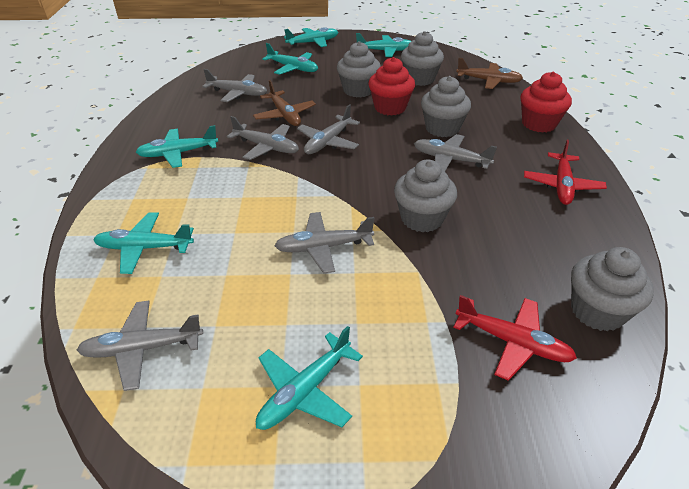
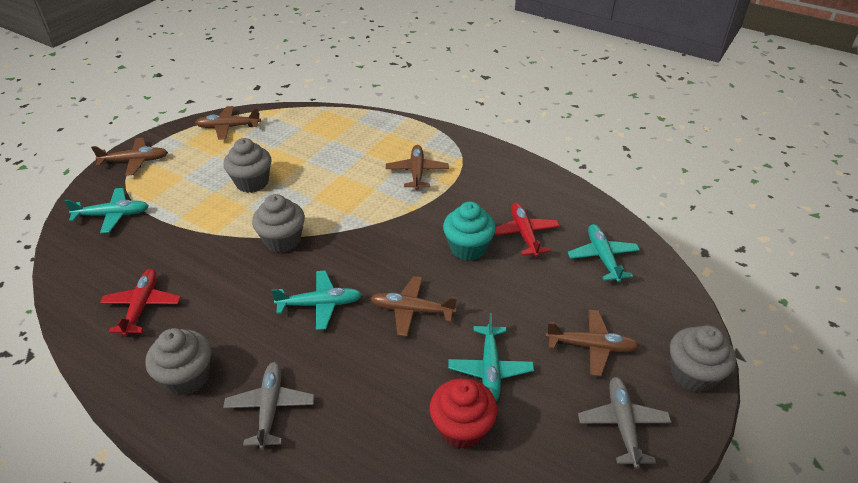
brown plane: [253,80,316,126] [456,58,523,89] = 2 -> [91,138,168,176] [195,106,261,140] [370,276,457,336] [386,145,449,190] [546,310,640,376] = 5
grey cupcake: [337,41,381,97] [394,160,457,232] [401,31,444,86] [421,76,471,137] [571,247,654,331] = 5 -> [146,328,211,395] [224,138,271,193] [252,194,305,253] [670,325,736,392] = 4
grey plane: [77,301,203,391] [202,69,267,102] [227,116,299,160] [274,212,375,274] [297,104,360,154] [414,134,497,172] = 6 -> [223,362,315,450] [578,377,672,469] = 2
red cupcake: [368,57,415,115] [521,72,572,133] = 2 -> [430,378,498,449] = 1
turquoise cupcake: none = 0 -> [443,202,496,261] = 1
turquoise plane: [93,212,194,274] [136,125,218,168] [256,326,363,430] [262,43,318,75] [284,27,338,47] [356,33,411,57] = 6 -> [64,188,149,233] [271,270,362,330] [448,313,534,401] [568,224,640,283] = 4

